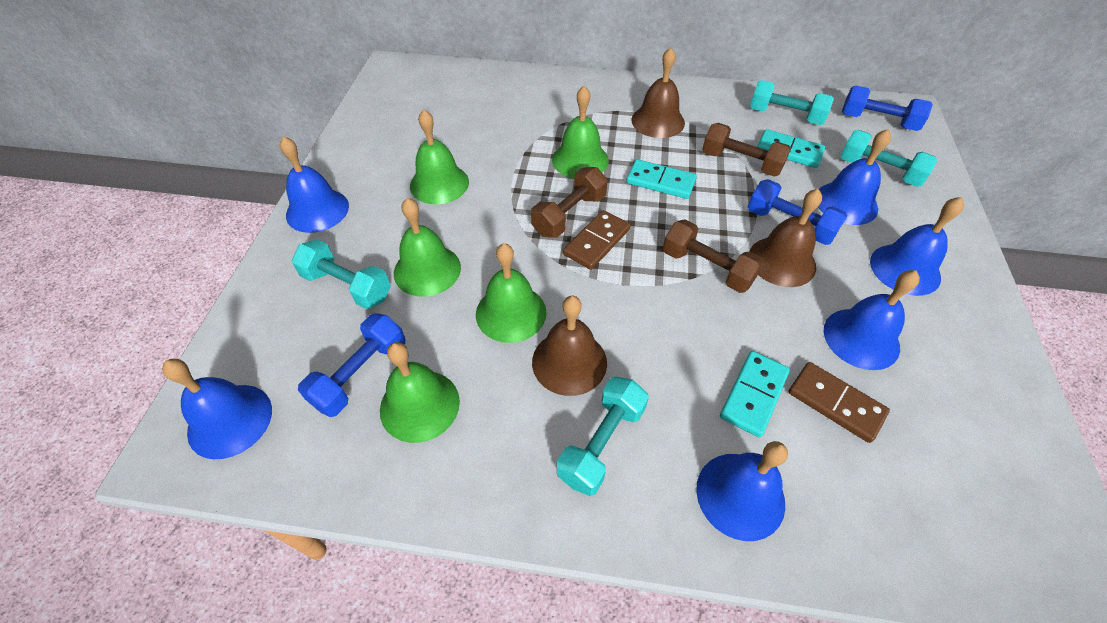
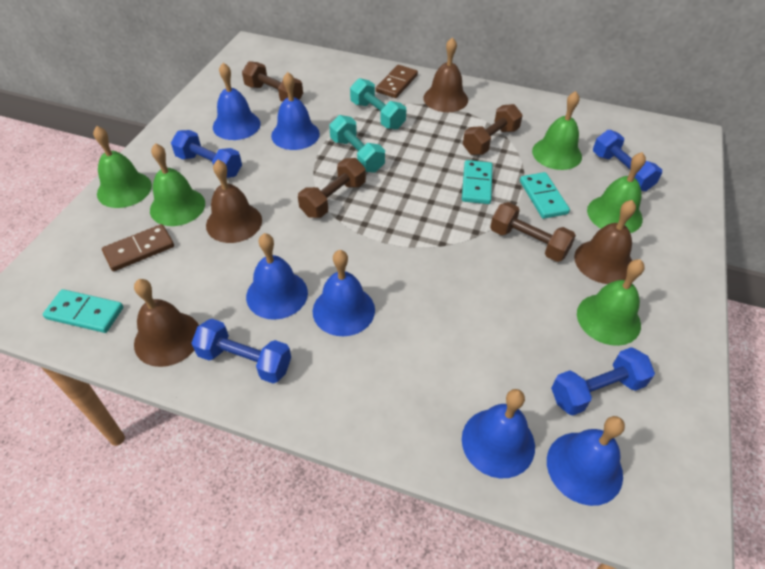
blue dumbbell: [298,313,405,417] [748,179,847,245] [842,86,933,131] = 3 -> [171,130,242,178] [192,319,291,383] [551,347,655,416] [593,130,662,191] = 4
brown bell: [532,296,607,396] [631,48,685,138] [750,189,822,287] = 3 -> [134,279,199,367] [206,160,262,243] [423,37,468,112] [574,200,636,284] = 4
brown dumbbell: [531,167,608,238] [663,219,764,293] [702,123,791,176] = 3 -> [242,61,303,102] [298,158,366,218] [463,104,523,155] [490,202,576,262] = 4
turquoise dumbbell: [292,239,391,309] [557,376,649,496] [750,80,834,125] [840,130,938,187] = 4 -> [329,115,385,173] [350,78,406,130] = 2

